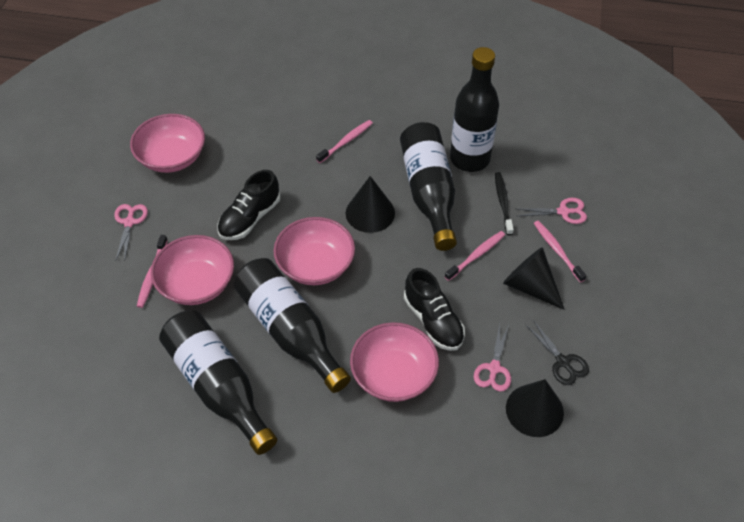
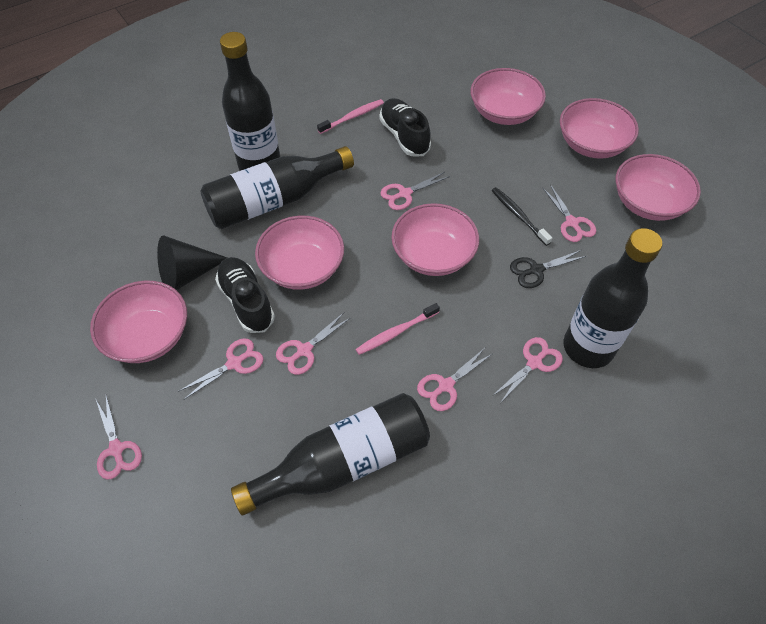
black cone: [345,176,395,233] [503,247,565,310] [506,379,564,437] = 3 -> [157,235,227,290] = 1
pink bowl: [130,114,205,173] [151,235,234,305] [273,217,355,285] [350,322,439,402] = 4 -> [90,281,187,363] [255,216,344,290] [391,203,479,276] [471,68,546,125] [560,98,639,159] [616,154,701,221] = 6
pink scissors: [114,204,148,261] [474,324,511,392] [518,198,587,224] = 3 -> [96,395,142,480] [178,338,264,399] [276,313,350,375] [380,172,450,210] [417,348,492,411] [492,337,563,403] [542,184,596,242] = 7
pink toothbrush: [137,235,168,308] [316,120,373,163] [445,231,505,281] [534,221,586,283] = 4 -> [317,99,384,134] [355,303,440,355] = 2

